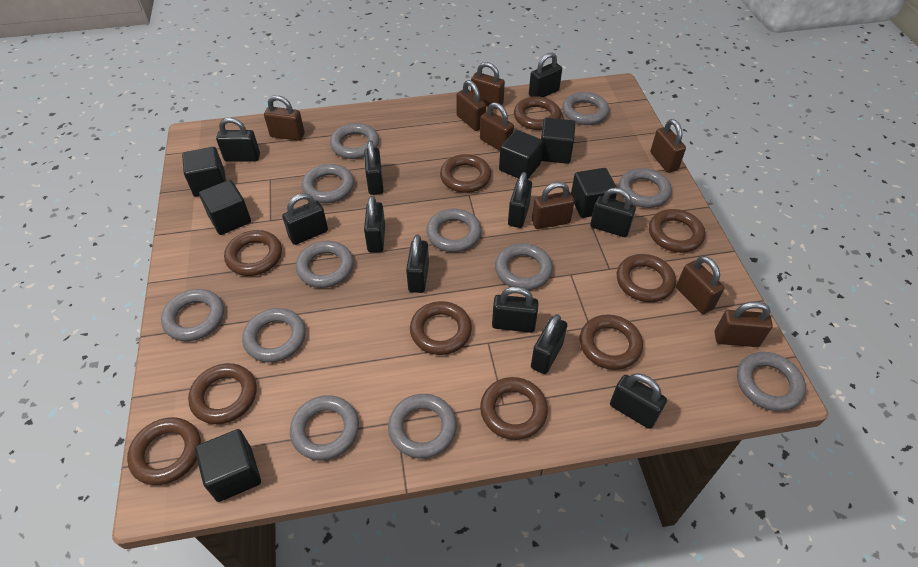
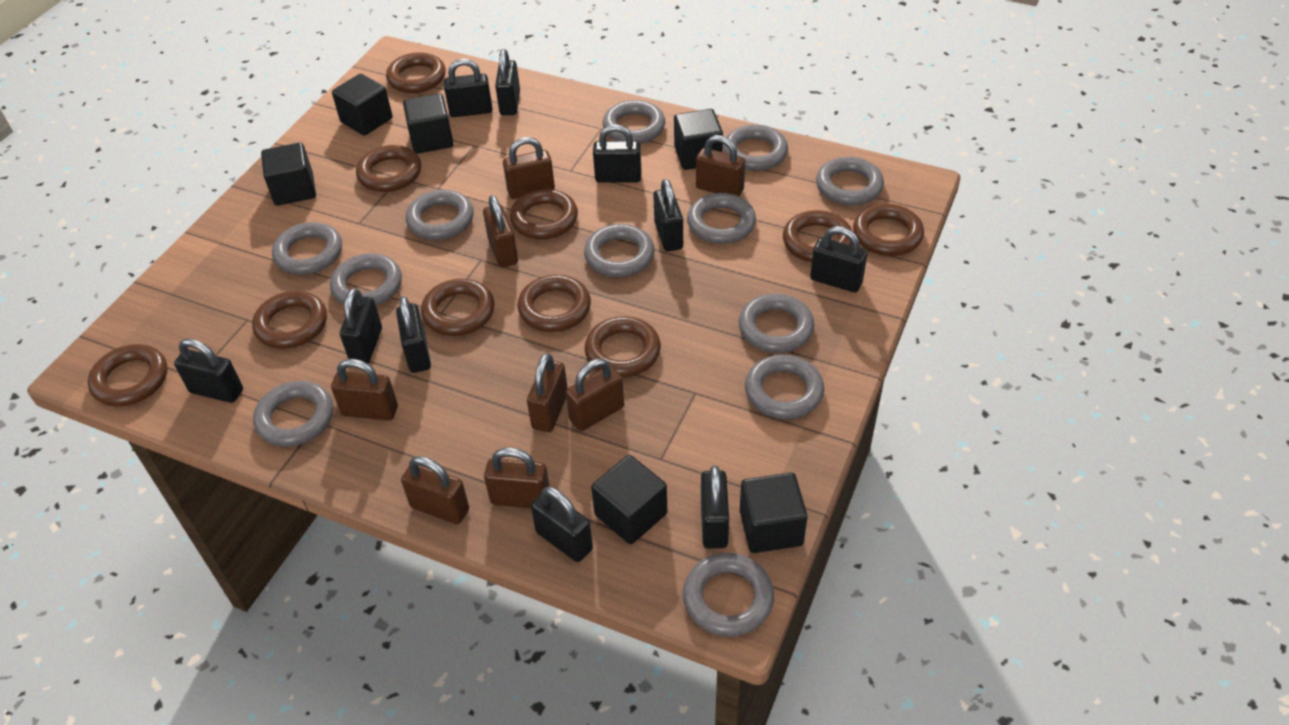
black padlock: [216,117,260,162] [282,193,328,245] [364,140,384,195] [364,196,385,252] [406,235,429,293] [492,286,539,333] [508,172,532,228] [529,52,562,97] [531,314,567,374] [590,188,636,237] [610,373,667,429] = 11 -> [174,339,243,403] [340,288,382,363] [396,296,431,373] [444,59,492,117] [495,49,520,115] [531,487,593,562] [593,124,642,183] [653,179,683,252] [701,466,729,549] [810,226,867,293] = 10

